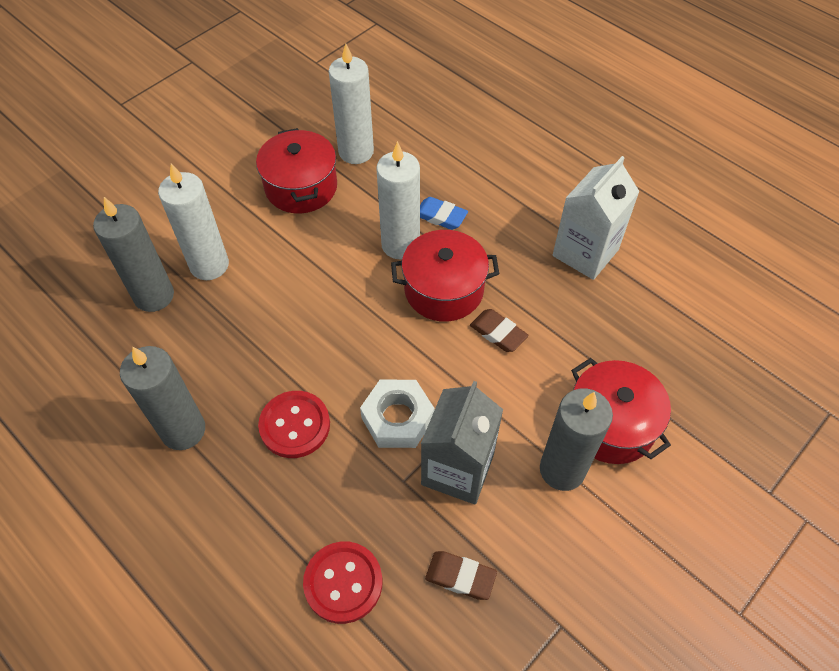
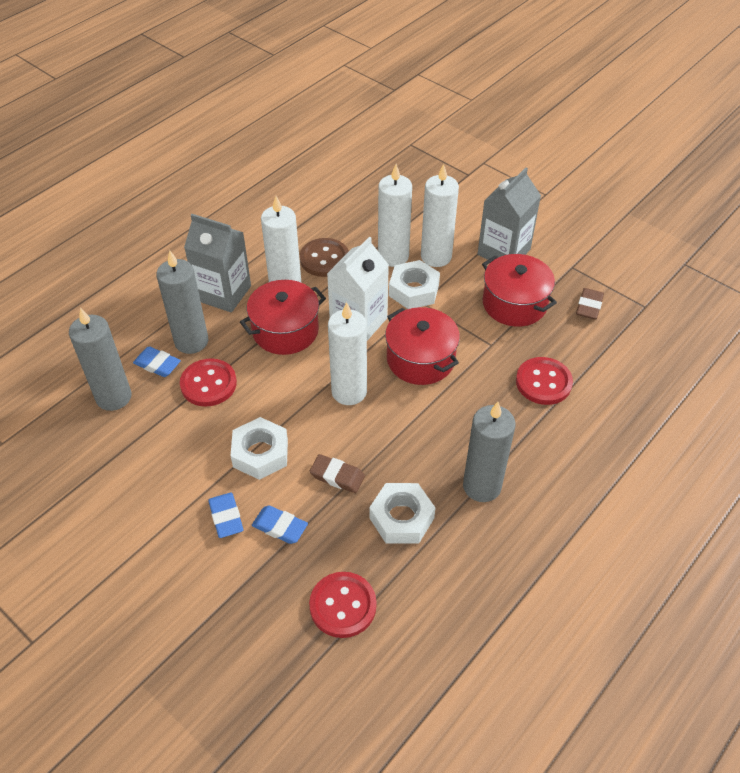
blue eraser: [420,197,468,230] = 1 -> [133,346,181,377] [208,493,243,538] [252,506,308,544] = 3
brown button: none = 0 -> [300,238,349,277] = 1
grey carton: [421,381,503,505] = 1 -> [184,214,251,312] [477,168,541,260] = 2
red button: [258,391,330,458] [303,541,383,624] = 2 -> [180,358,237,407] [309,572,377,638] [516,357,573,405] = 3
white candle: [158,164,229,280] [329,44,374,164] [376,141,420,260] = 3 -> [261,196,301,282] [328,302,367,405] [378,164,412,267] [421,164,459,267] = 4
white nut: [360,380,435,448] = 1 -> [231,417,288,480] [369,483,435,544] [389,260,440,309] = 3

